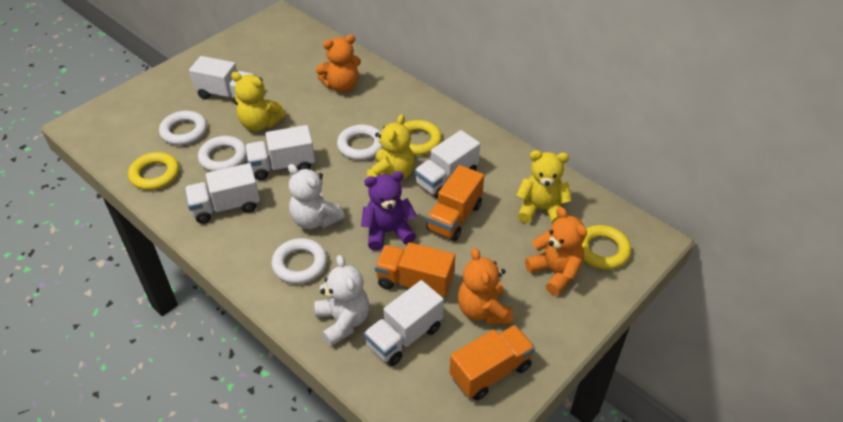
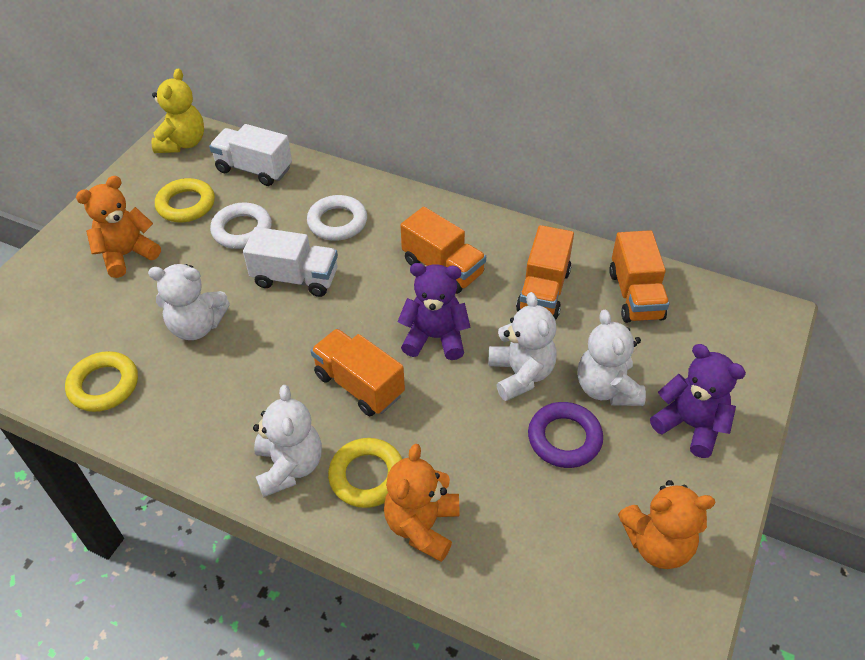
orange truck: [375,242,455,297] [426,165,484,241] [450,325,535,400] = 3 -> [311,329,405,416] [400,207,486,294] [516,225,574,320] [609,230,669,323] = 4
purple ring: none = 0 -> [528,402,603,468] = 1
purple teddy bear: [361,171,417,251] = 1 -> [397,263,471,360] [650,344,746,458] = 2
white ring: [159,111,207,145] [198,136,247,171] [271,238,327,284] [337,124,383,160] = 4 -> [210,202,272,249] [307,195,367,241] = 2
white teddy bear: [288,164,345,229] [315,255,369,346] = 2 -> [148,264,230,340] [253,385,322,497] [489,292,557,401] [578,309,646,406] = 4
white truck: [185,163,260,224] [189,56,254,105] [245,125,315,180] [364,280,444,366] [415,130,480,199] = 5 -> [209,124,292,186] [243,227,338,297] = 2
yellow teddy bear: [231,72,286,131] [367,114,415,180] [516,150,572,224] = 3 -> [151,68,204,153] = 1

